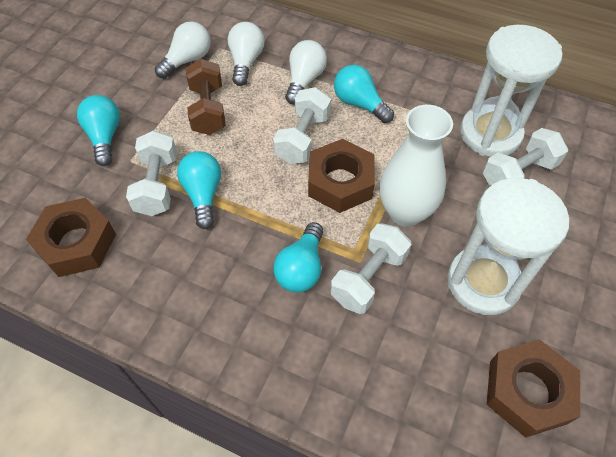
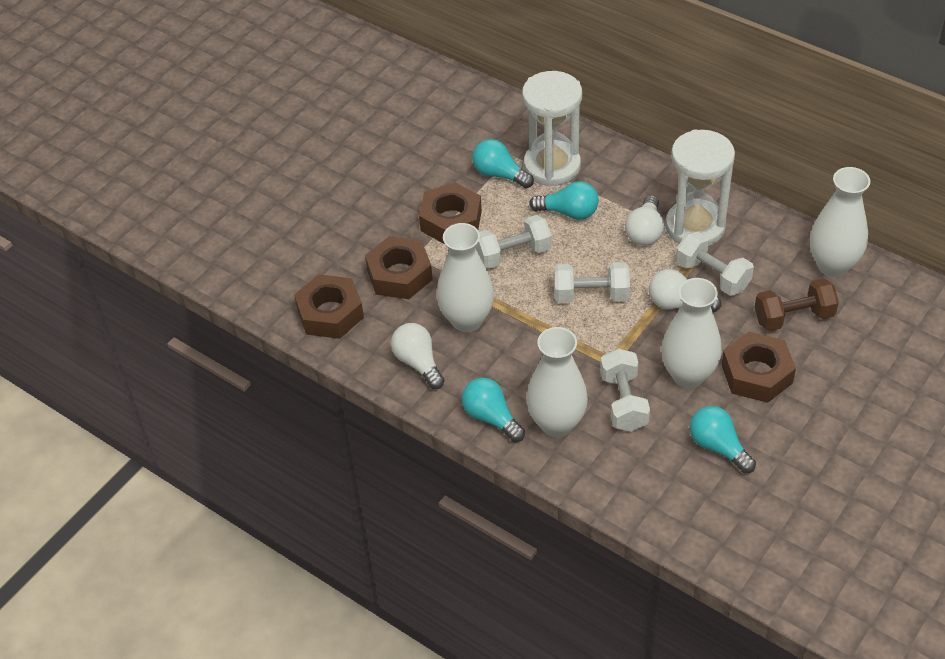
brown nut: [26,198,116,277] [308,139,375,213] [487,340,580,438] = 3 -> [294,274,364,339] [365,236,433,299] [419,182,482,244] [722,332,796,403] = 4
white vase: [380,105,453,227] = 1 -> [437,223,494,332] [527,327,588,437] [661,278,722,388] [810,167,870,277] = 4

